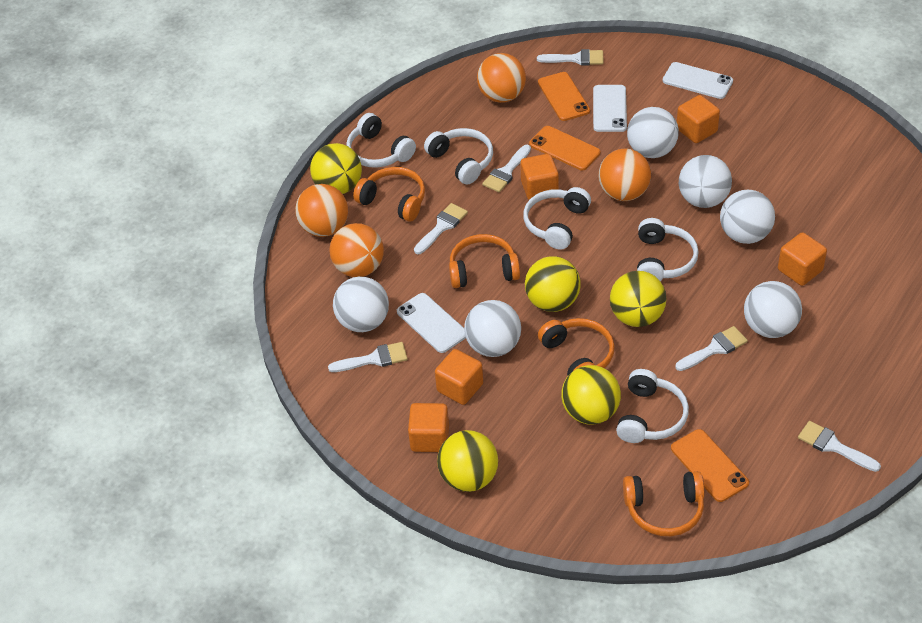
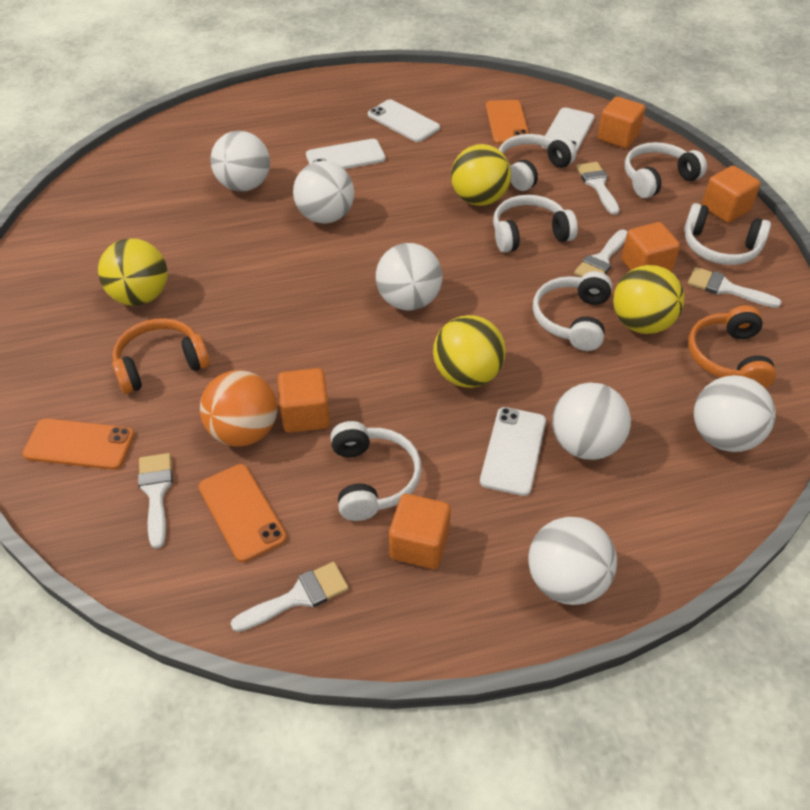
orange ball: [295,184,348,237] [329,223,384,277] [477,53,526,103] [599,149,651,201] = 4 -> [200,370,277,447] = 1
orange headphones: [353,167,425,222] [449,234,520,288] [538,318,615,375] [623,471,705,536] = 4 -> [112,318,210,394] [688,305,776,388] = 2
white brush: [328,342,408,372] [414,203,468,254] [482,145,531,192] [537,49,604,66] [675,326,748,371] [798,421,881,472] = 6 -> [138,453,173,549] [231,562,349,632] [574,229,627,277] [576,162,619,215] [688,267,781,308] = 5
white headphones: [346,113,416,168] [424,128,493,185] [523,187,591,250] [616,369,689,443] [637,218,699,281] = 5 -> [331,421,421,521] [493,195,578,253] [499,134,576,191] [533,271,612,351] [625,142,707,198] [684,203,771,265] = 6
white phone: [397,293,466,353] [593,85,627,132] [663,62,733,99] = 3 -> [306,139,386,169] [368,99,440,142] [480,407,546,496] [541,107,595,153] = 4
yellow ball: [310,143,362,194] [437,430,498,492] [525,256,581,312] [561,365,621,425] [610,271,666,327] = 5 -> [98,238,168,306] [433,315,506,388] [451,144,511,206] [613,265,684,334] = 4

